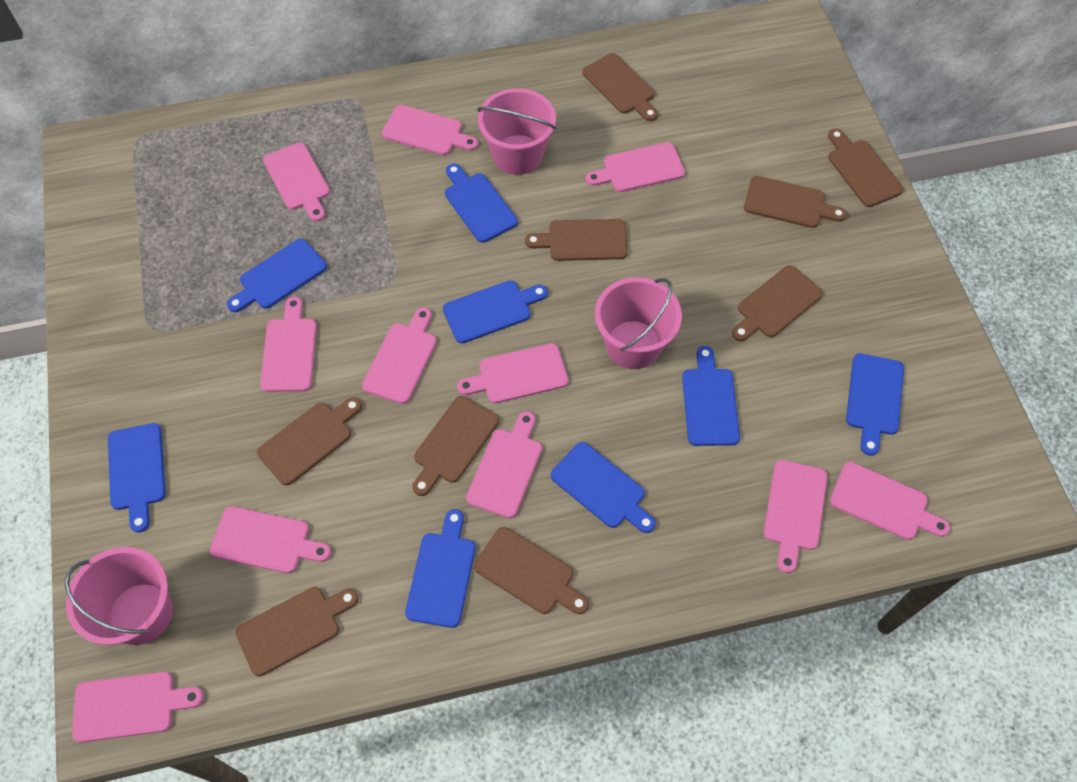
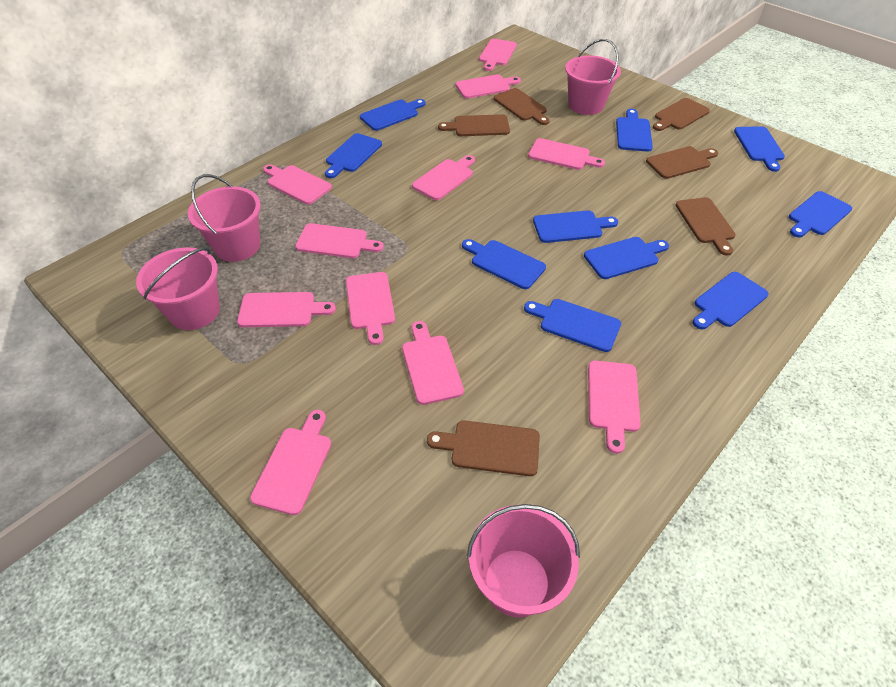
blue cutting board: [108,423,166,533] [227,239,327,312] [405,509,476,628] [443,280,548,343] [445,163,518,243] [551,442,656,533] [682,346,740,446] [846,353,904,456] = 8 -> [325,133,382,178] [360,99,426,131] [462,239,546,289] [524,299,621,352] [533,210,618,243] [584,237,669,279] [616,109,653,152] [693,272,769,329] [734,126,785,172] [789,191,852,237] = 10
brown cutting board: [235,587,358,676] [257,397,362,486] [412,396,499,496] [474,527,589,614] [525,219,628,261] [583,53,658,121] [732,265,823,342] [744,176,847,228] [828,128,903,207] = 9 -> [427,420,540,476] [438,114,510,136] [494,88,550,125] [646,146,718,179] [653,98,710,131] [675,197,736,256] = 6
pink bucket: [64,547,173,645] [477,88,556,175] [595,277,682,369] = 3 -> [136,247,220,330] [188,174,261,262] [467,504,580,618] [565,39,621,115] = 4

